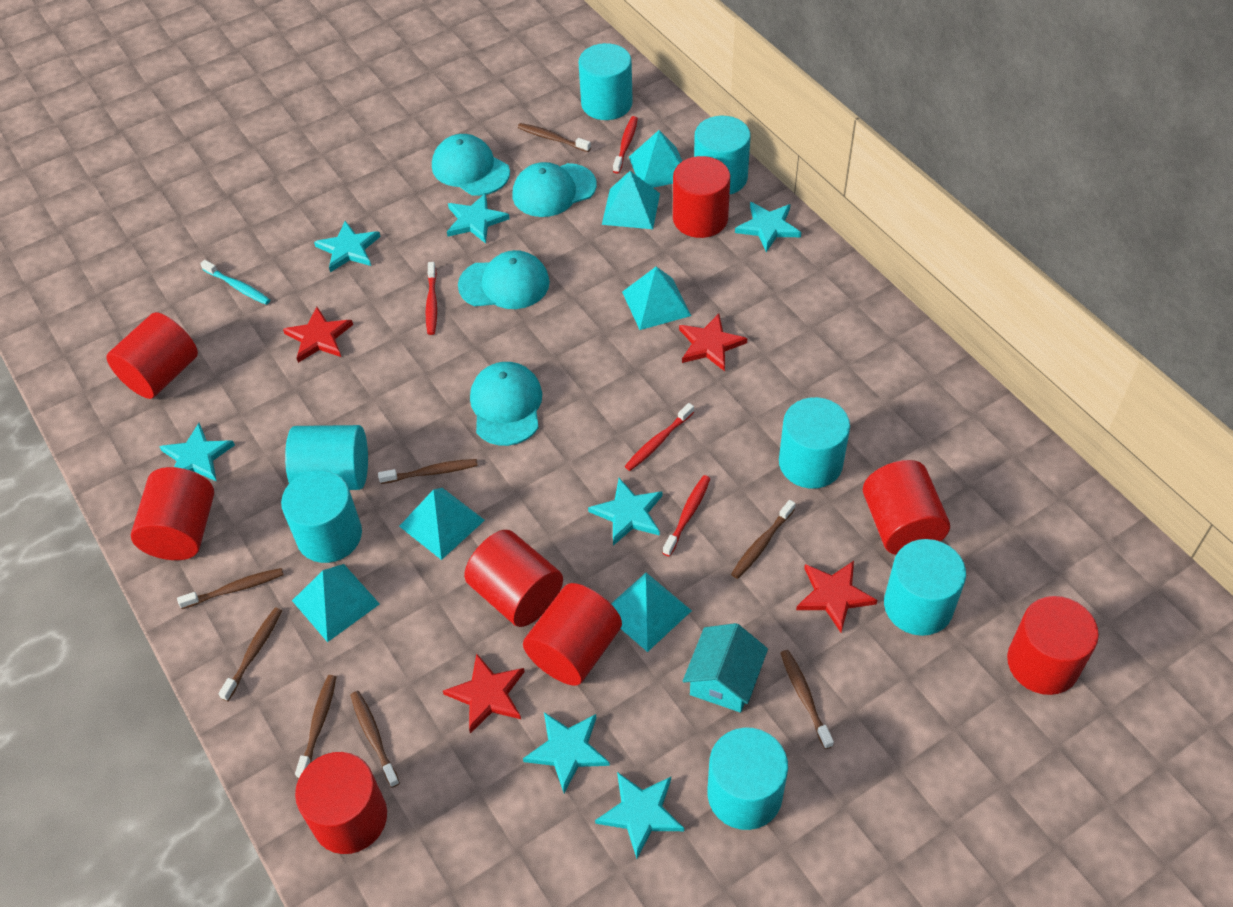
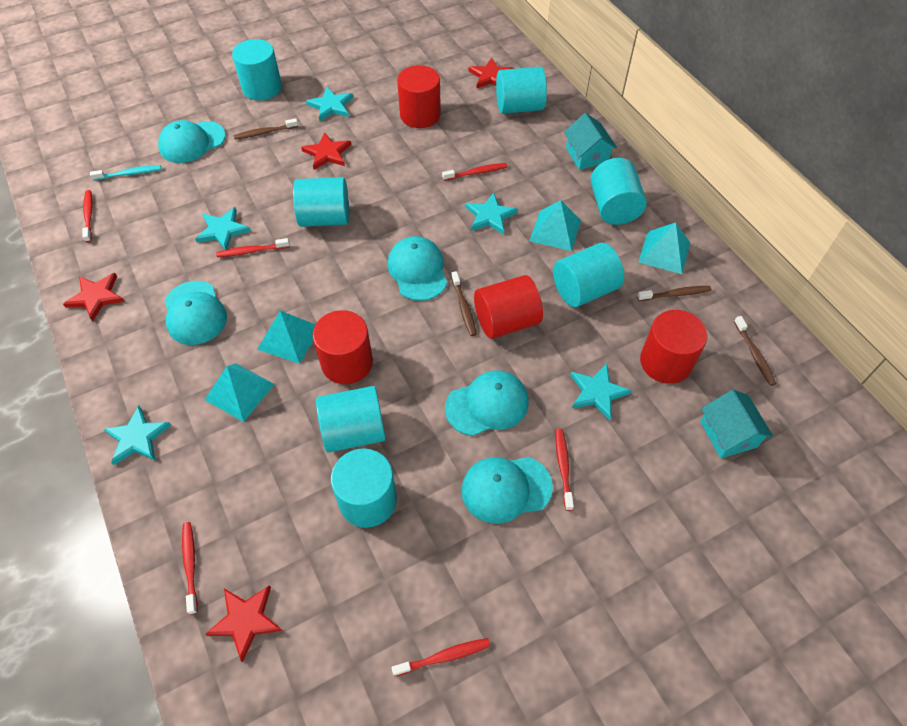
brown toothbrush: [177,568,284,609] [218,607,282,701] [295,675,336,779] [350,691,400,788] [378,459,478,484] [518,123,591,152] [731,500,796,579] [781,650,834,749] = 8 -> [234,118,298,140] [451,271,476,336] [637,286,711,301] [734,316,776,386] = 4
red cylinder: [106,312,198,399] [131,467,214,560] [295,752,387,854] [464,530,563,627] [523,583,622,686] [673,156,730,238] [863,460,950,555] [1007,596,1099,695] = 8 -> [313,310,373,384] [397,65,441,128] [474,275,543,339] [640,310,708,384] = 4
red toothbrush: [426,262,437,335] [613,116,638,174] [625,403,694,471] [663,475,710,557] = 4 -> [82,190,93,243] [182,522,198,615] [216,238,290,257] [392,638,490,677] [442,163,507,181] [556,429,574,511] = 6
turquoise cap: [432,134,510,196] [458,250,550,309] [470,362,542,446] [513,162,597,217] = 4 -> [158,120,226,163] [164,281,227,345] [388,236,447,301] [445,371,529,436] [461,457,553,524] = 5
turquoise house: [683,623,768,713] = 1 -> [564,113,617,170] [700,390,773,458] = 2
turquoise pyramid: [292,564,380,642] [399,488,485,560] [602,171,660,229] [611,573,692,652] [622,267,691,330] [629,130,682,188] = 6 -> [205,363,274,422] [257,310,315,364] [530,200,581,251] [639,222,690,274] = 4
turquoise star: [159,423,235,482] [314,221,381,272] [447,193,510,243] [523,712,610,793] [588,478,663,546] [595,772,684,859] [735,202,801,252] = 7 -> [104,406,171,465] [195,207,251,250] [306,87,353,121] [465,193,518,235] [570,364,632,420] = 5

